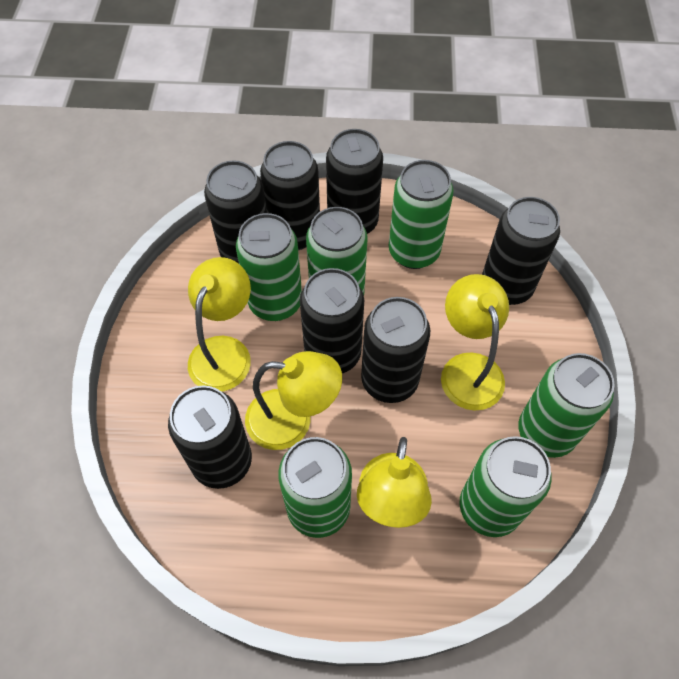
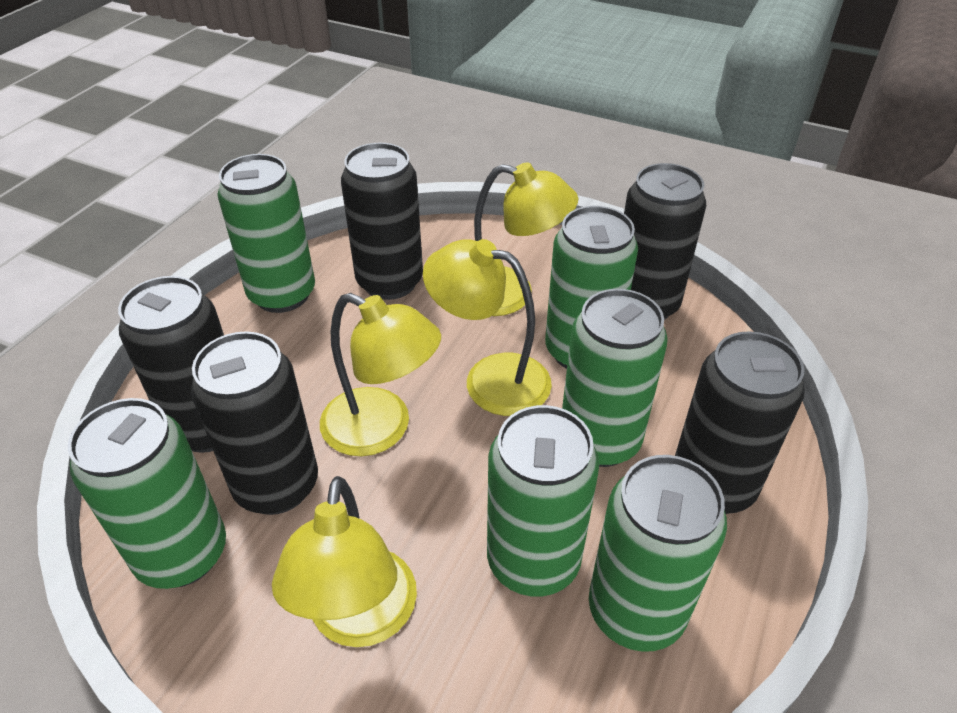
black can: [168,385,252,489] [204,160,267,264] [260,141,320,250] [300,268,364,373] [326,129,383,234] [361,297,430,403] [482,197,560,305] = 7 -> [118,276,224,453] [191,331,318,515] [341,143,423,300] [624,163,706,320] [675,331,805,514] = 5

